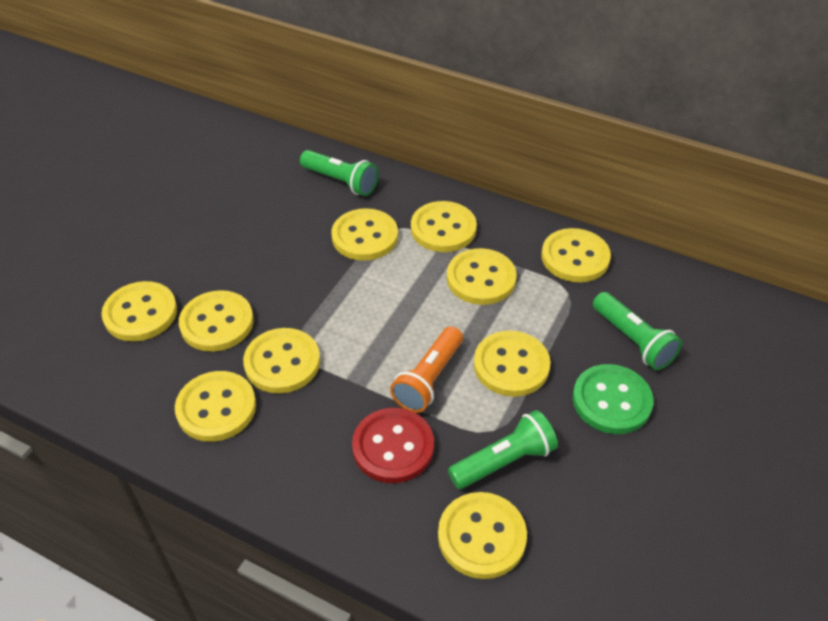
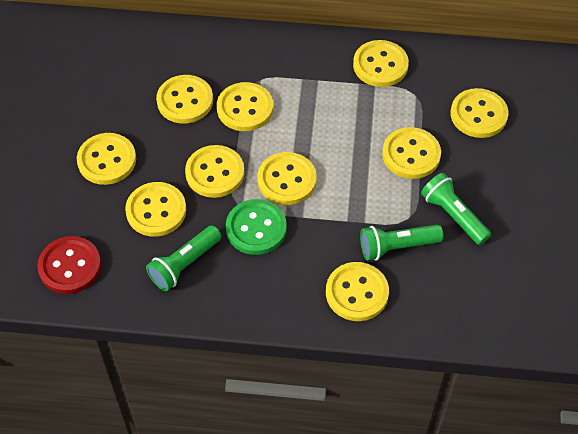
orange flashlight: [390,326,463,413] = 1 -> none = 0

